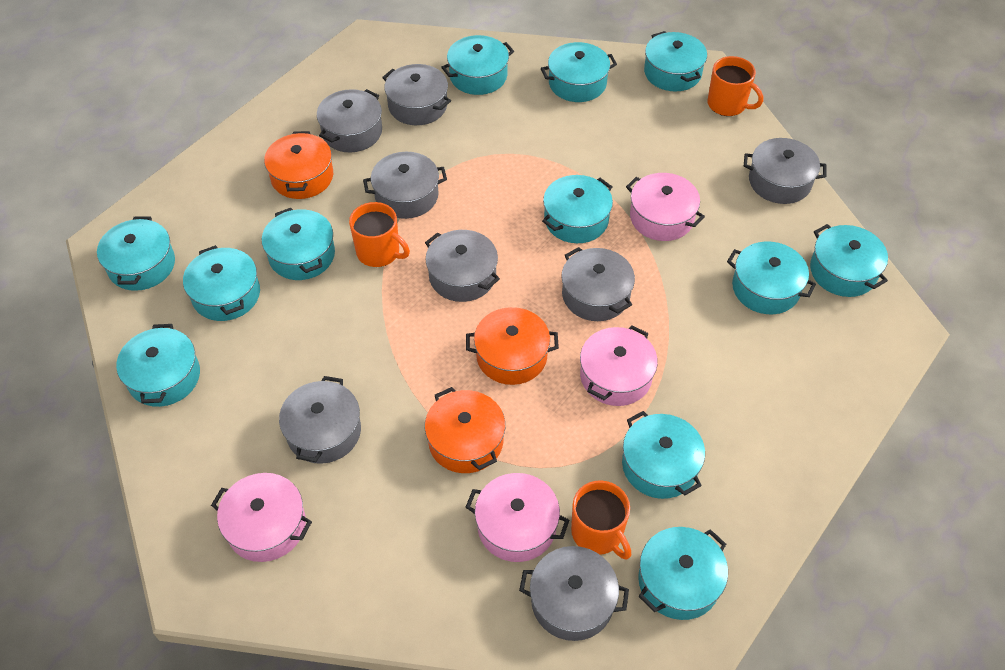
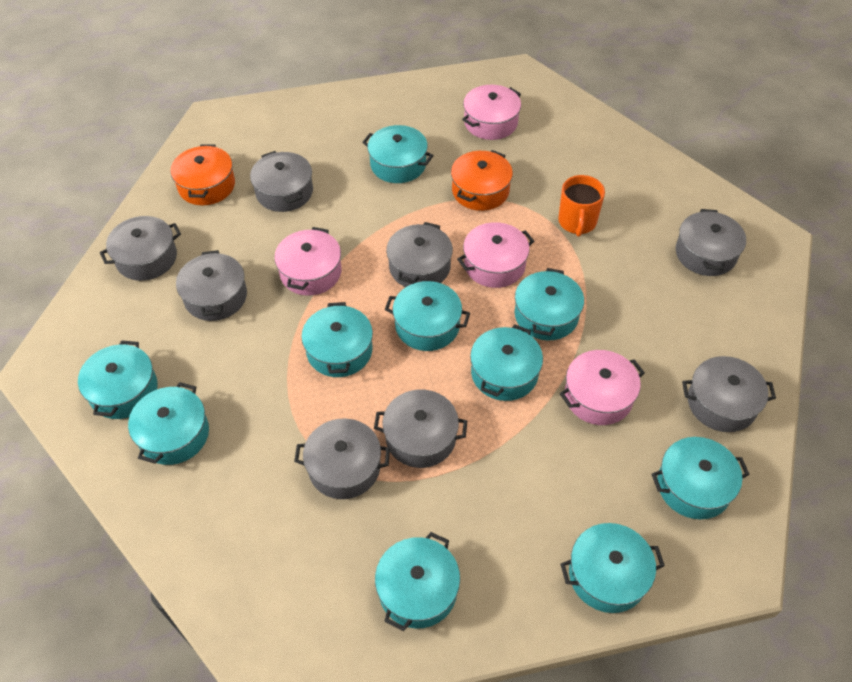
orange mug: [349,202,410,267] [571,480,631,560] [708,56,763,116] = 3 -> [558,175,605,237] = 1
orange pot: [264,131,333,199] [425,387,505,473] [466,307,559,385] = 3 -> [171,144,235,205] [451,150,513,211] = 2
turquoise pot: [97,216,175,291] [116,324,200,407] [183,245,260,321] [262,208,335,280] [441,35,514,95] [541,42,617,102] [542,175,613,243] [622,411,705,499] [638,527,728,620] [644,31,707,91] [727,241,816,314] [810,224,888,297] = 12 -> [78,340,158,419] [128,382,209,465] [301,302,373,377] [362,125,434,183] [375,532,460,631] [385,281,470,351] [470,325,543,401] [515,268,584,340] [560,523,665,613] [651,437,750,519] = 10

